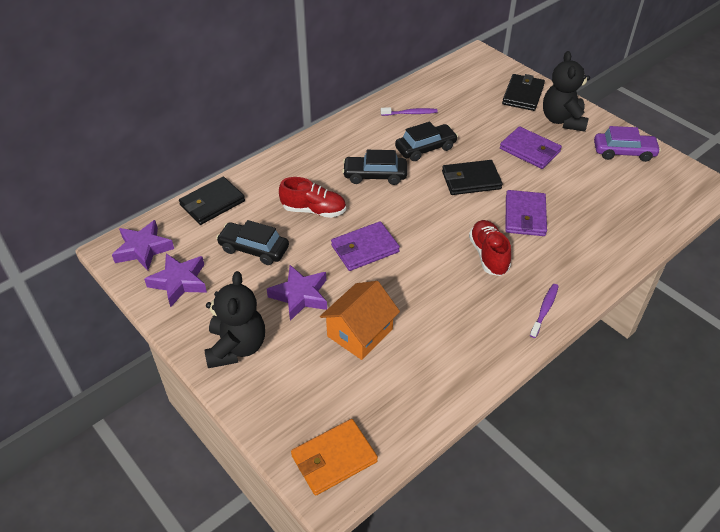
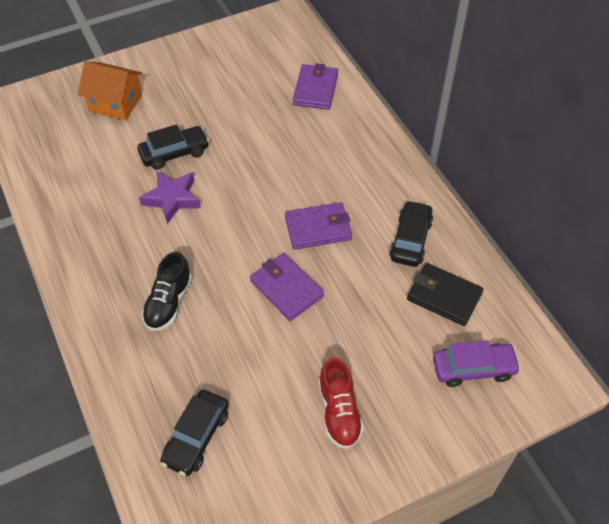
black shoe: none = 0 -> [142,252,192,331] = 1
black teddy bear: [205,271,265,368] [543,51,590,132] = 2 -> none = 0
black wallet: [179,177,245,225] [442,160,503,195] [502,74,545,111] = 3 -> [407,263,484,326] = 1
orange wallet: [291,419,378,496] = 1 -> none = 0
purple star: [112,220,174,271] [144,254,207,307] [267,265,327,321] = 3 -> [139,171,201,224] = 1
purple toothbrush: [381,107,438,116] [530,284,559,338] = 2 -> none = 0
red shoe: [279,177,346,218] [469,220,511,276] = 2 -> [318,357,364,449] = 1

